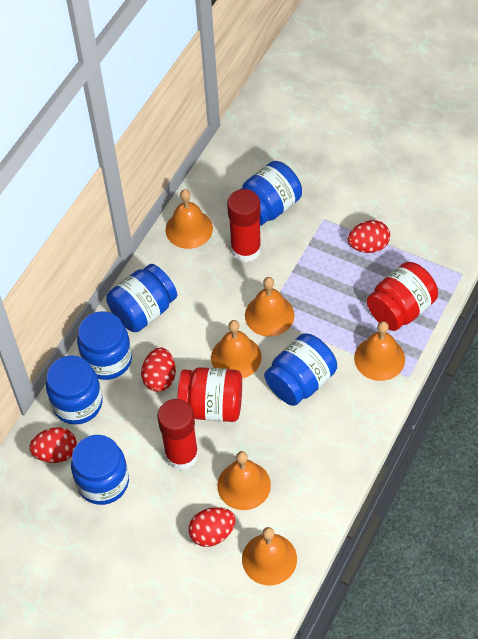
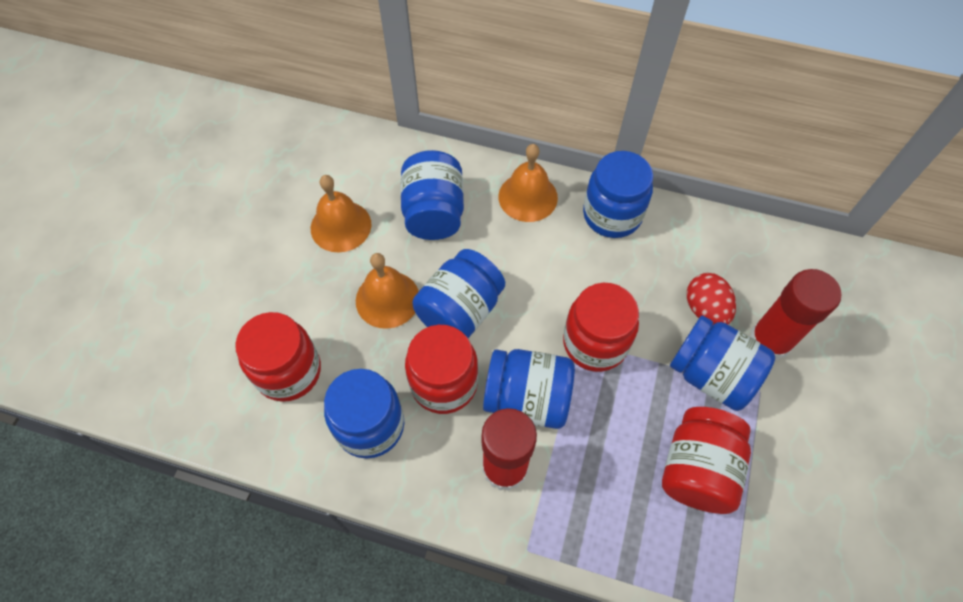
orange bell: [166,189,213,249] [211,320,262,379] [217,451,271,510] [242,527,297,585] [245,277,294,337] [354,321,405,381] = 6 -> [311,175,371,253] [356,253,419,329] [498,144,558,222] = 3
red egg: [29,427,77,463] [141,348,176,392] [189,507,236,547] [348,220,390,253] = 4 -> [686,273,736,325] = 1
red jar: [177,367,242,422] [367,262,438,331] = 2 -> [235,312,321,402] [405,325,478,414] [563,283,639,372] [662,407,751,514] = 4

